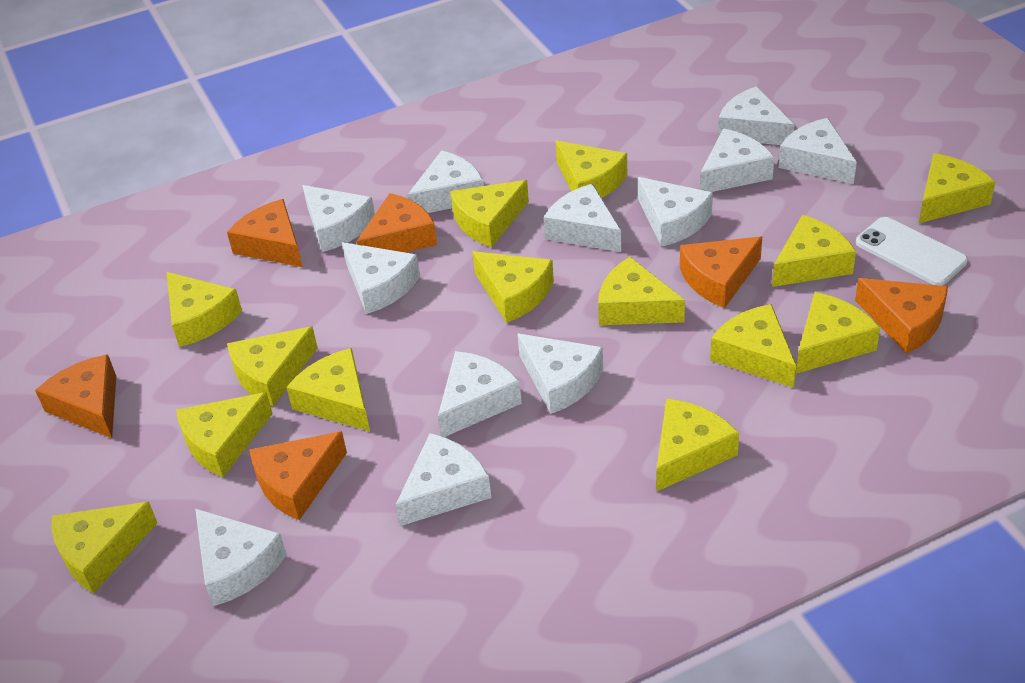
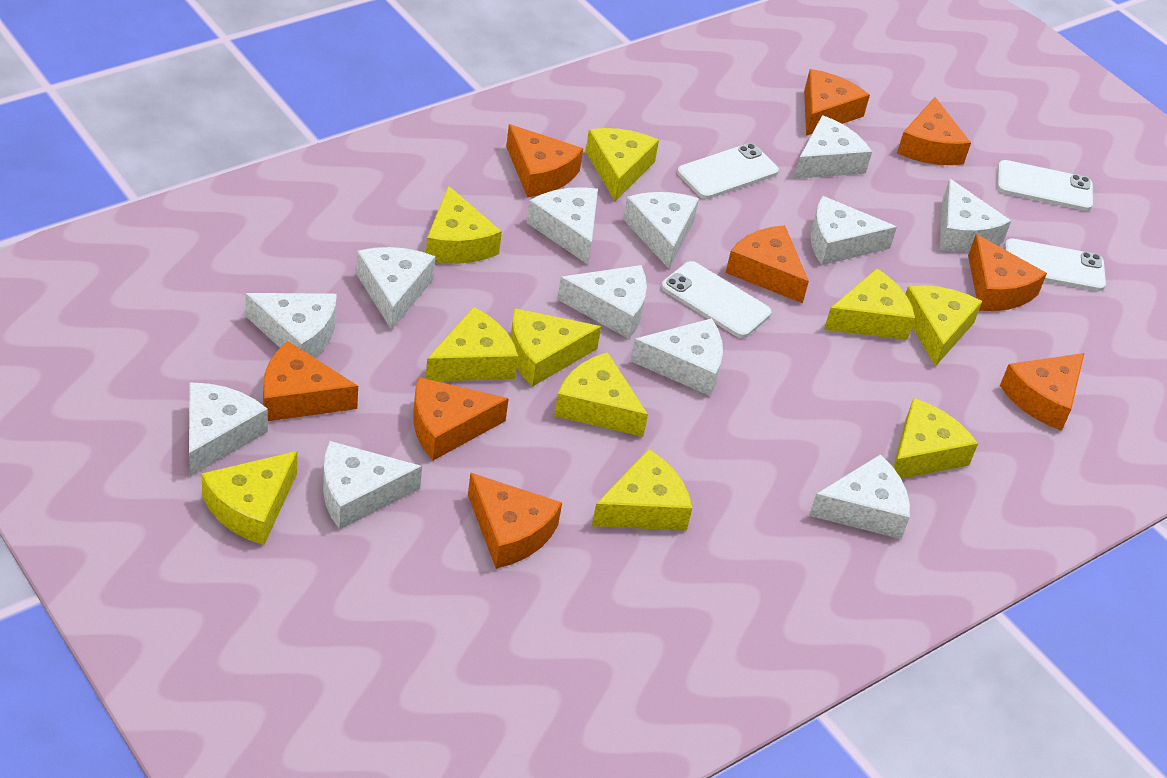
orange cheese: [35,354,116,438] [227,199,303,267] [249,431,347,520] [356,193,437,253] [680,236,762,308] [855,278,948,354] = 6 -> [263,341,358,421] [413,377,509,460] [468,473,562,569] [506,124,583,197] [726,225,809,303] [804,69,870,136] [897,97,971,165] [968,234,1047,311] [1000,353,1084,431] = 9
white phone: [856,217,968,286] = 1 -> [661,261,771,338] [677,143,779,199] [997,160,1093,211] [1004,239,1106,291] = 4
yellow cheese: [51,502,157,594] [167,272,242,347] [176,392,273,477] [227,326,318,406] [286,348,370,431] [450,180,529,247] [472,251,554,323] [556,141,627,198] [598,257,685,325] [656,399,739,492] [710,304,796,388] [772,215,856,287] [796,292,880,374] [919,153,995,223] = 14 -> [201,451,297,545] [425,307,518,381] [426,186,502,264] [510,308,601,387] [554,352,648,437] [585,128,659,201] [592,449,692,531] [824,269,915,340] [893,398,978,479] [906,285,982,367] = 10

